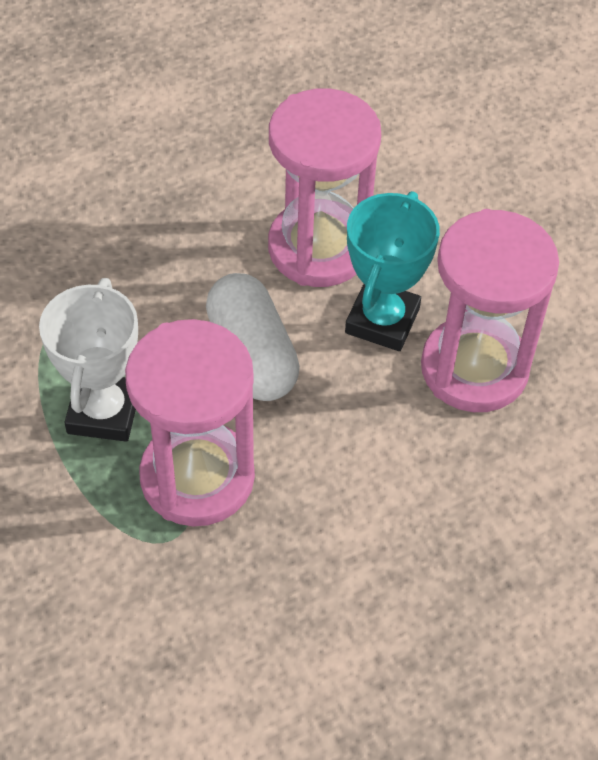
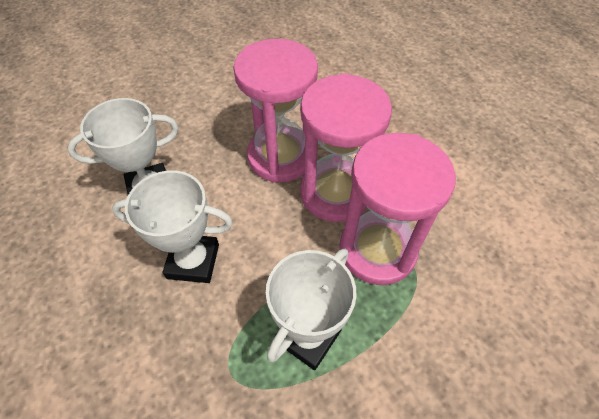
turquoise trophy: [345,191,440,351] = 1 -> none = 0
white capsule: [206,273,300,401] = 1 -> none = 0
white trophy: [39,278,138,442] = 1 -> [67,98,179,195] [112,170,233,283] [266,249,356,370] = 3

